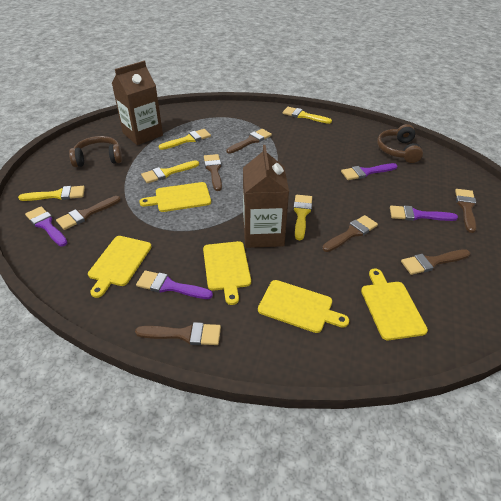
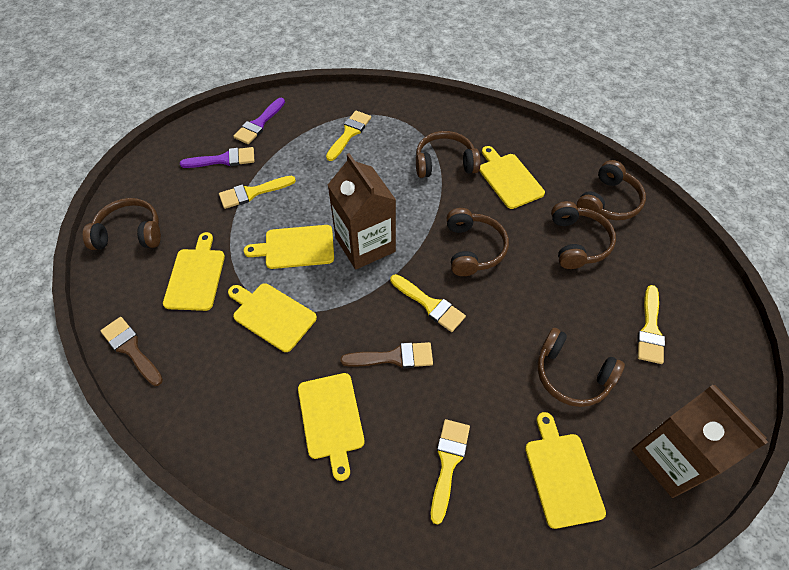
brown brush: [56,196,121,230] [135,322,221,345] [204,154,222,191] [227,129,272,154] [322,215,378,252] [401,249,470,275] [455,189,477,233] = 7 -> [100,317,163,386] [341,342,433,368] = 2
brown headphones: [69,136,122,167] [377,124,423,163] = 2 -> [83,198,161,250] [416,131,481,178] [446,208,509,276] [537,328,625,407] [551,201,616,269] [577,160,646,220] = 6
purple brush: [25,206,67,246] [136,270,213,299] [341,163,398,180] [390,206,458,221] = 4 -> [180,147,254,168] [233,98,285,144] = 2
yellow cutting board: [88,236,152,298] [139,182,211,212] [203,241,251,305] [258,280,349,333] [361,269,428,340] = 5 -> [163,232,225,311] [228,283,317,352] [244,225,334,269] [298,373,365,481] [479,146,545,209] [525,412,606,529] = 6

